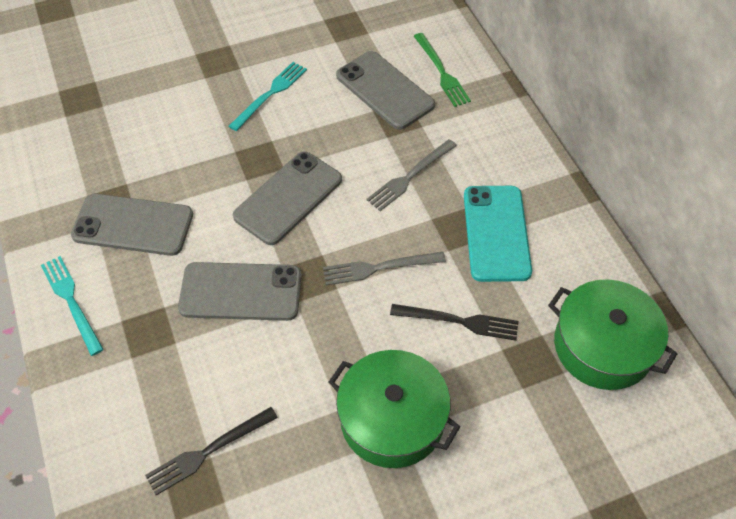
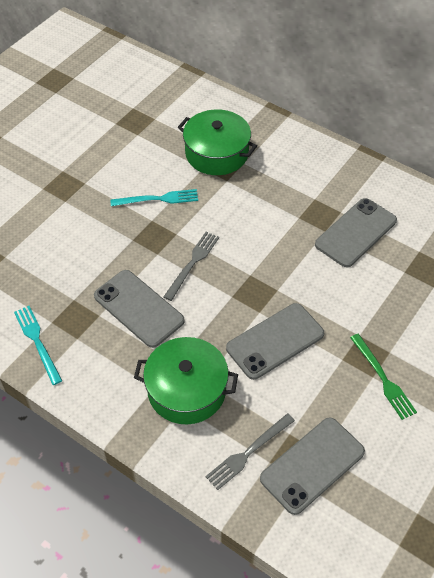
black fork: [145,407,278,495] [390,304,518,341] = 2 -> none = 0
turquoise phone: [464,186,532,282] = 1 -> none = 0

